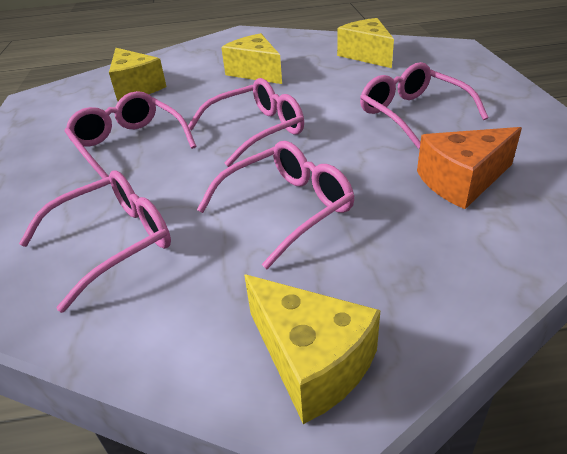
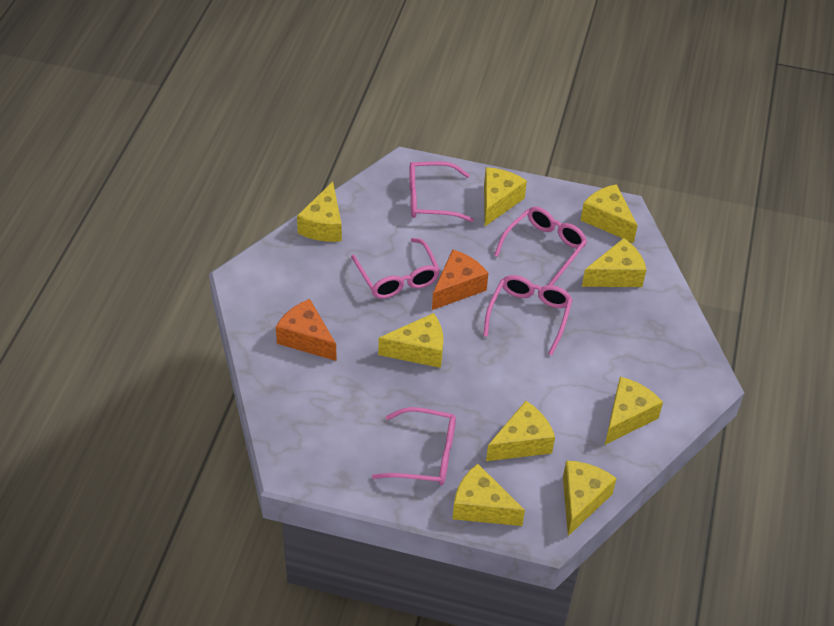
orange cheese: [417,127,522,209] = 1 -> [276,299,337,361] [432,249,488,310] = 2
yellow cheese: [109,48,167,101] [221,33,282,84] [244,275,381,424] [337,18,394,68] = 4 -> [297,182,342,242] [378,313,443,368] [452,464,525,526] [484,167,527,226] [486,401,555,461] [563,461,617,536] [581,184,638,243] [582,238,646,287] [605,377,663,445] = 9

